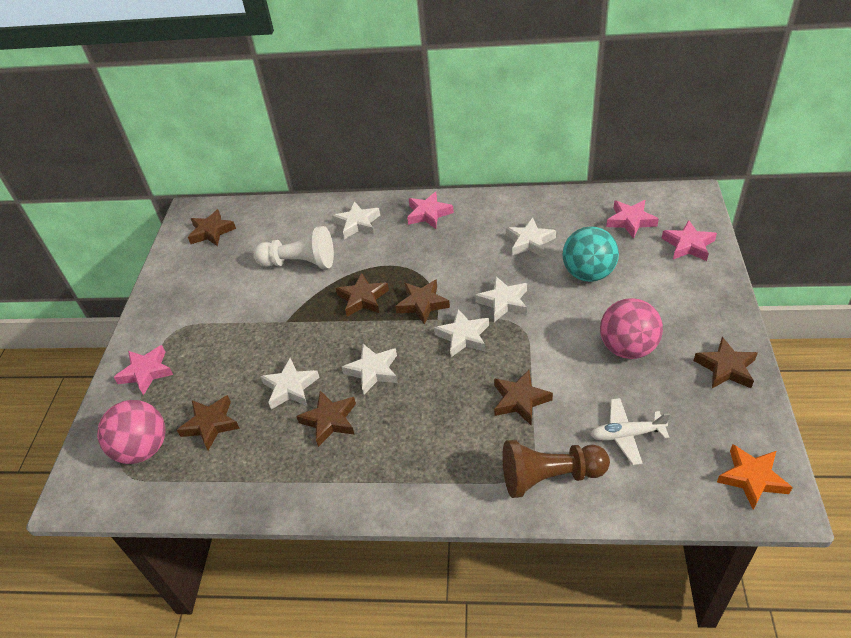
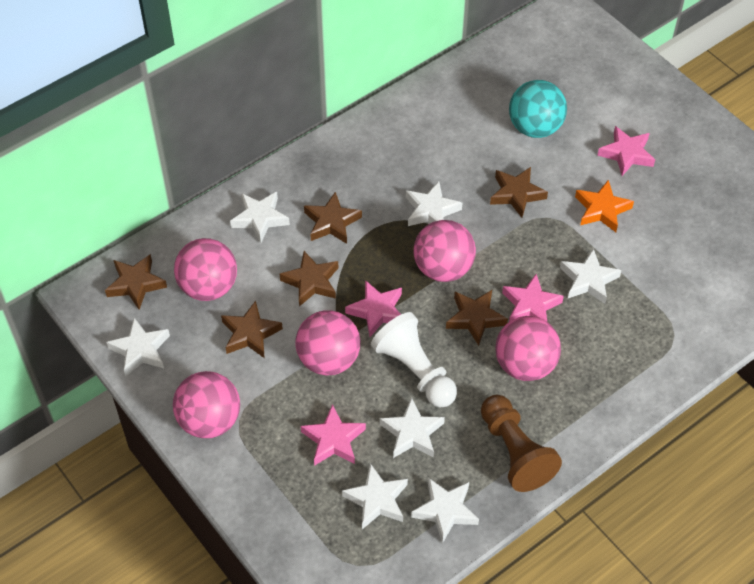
brown star: [177,395,240,451] [188,209,236,246] [296,391,356,447] [336,273,389,317] [395,279,450,325] [494,370,553,425] [693,337,758,388] = 7 -> [105,254,167,310] [221,301,283,358] [280,251,338,307] [304,192,362,244] [446,290,508,346] [490,167,548,218] = 6
pink ball: [97,400,166,464] [600,298,663,359] = 2 -> [173,371,240,438] [174,238,237,301] [295,310,360,375] [414,220,476,282] [495,316,561,381] = 5
white plane: [590,398,670,465] = 1 -> none = 0
white star: [260,358,320,409] [332,201,380,239] [342,344,398,394] [434,309,489,357] [475,277,527,322] [506,217,556,257] = 6 -> [106,318,170,377] [230,192,290,243] [342,463,408,529] [380,397,445,458] [406,182,462,226] [411,478,479,544] [560,248,621,304] = 7

